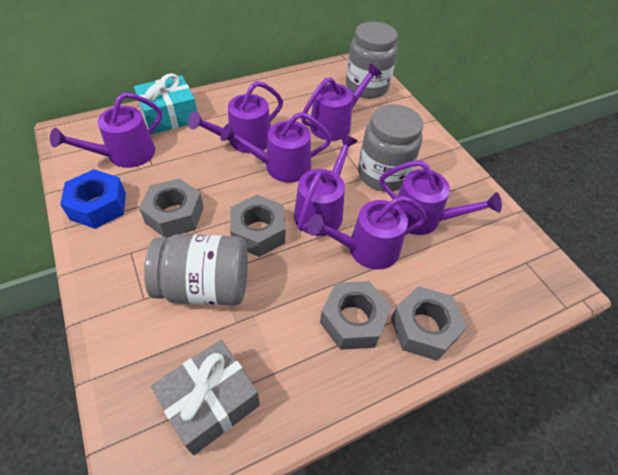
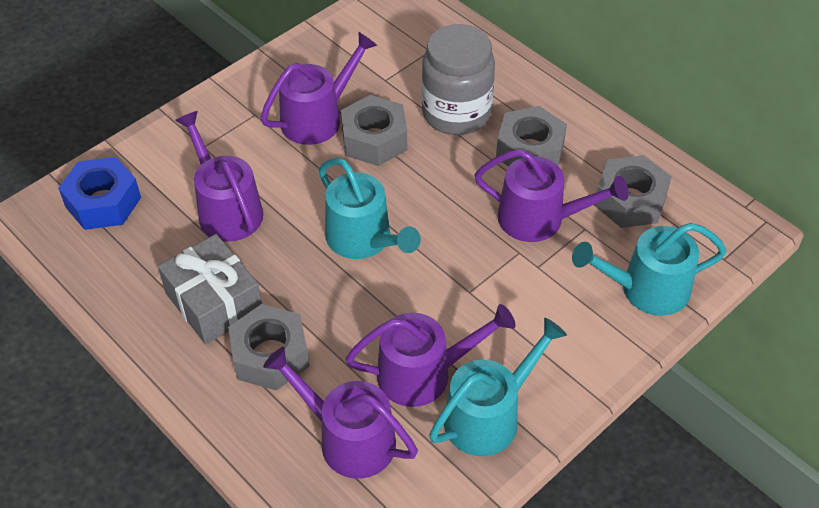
grey jar: [144,234,248,305] [346,22,398,98] [358,104,423,191] = 3 -> [422,24,495,135] = 1
purple watering can: [50,92,162,168] [188,81,283,153] [220,112,332,183] [294,134,358,236] [301,63,382,141] [307,196,427,270] [380,160,502,235] = 7 -> [175,111,263,241] [261,32,377,145] [263,347,418,478] [345,304,515,407] [474,149,629,242] = 5
turquoise gift: [134,73,197,134] = 1 -> none = 0
turquoise watering can: none = 0 -> [319,158,421,259] [429,318,567,456] [572,223,726,316] = 3

